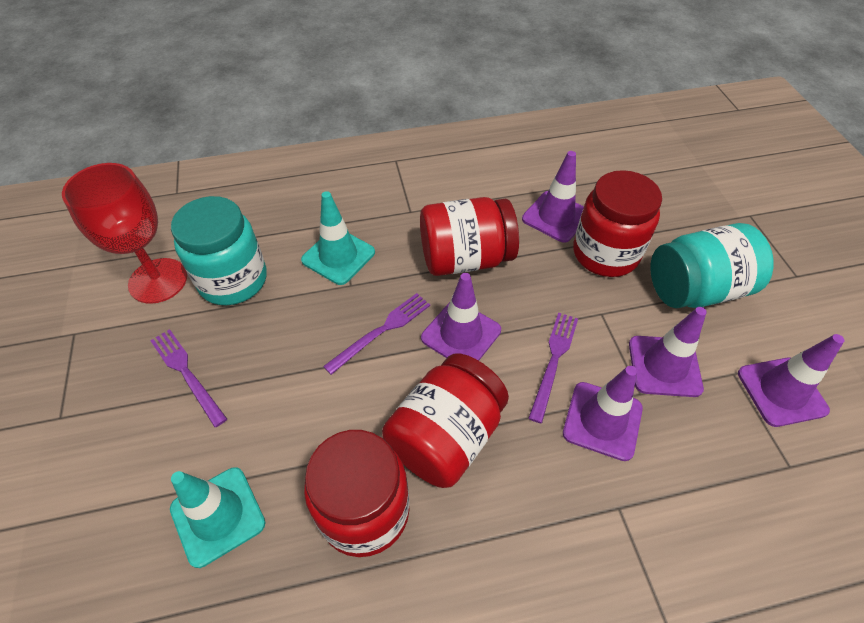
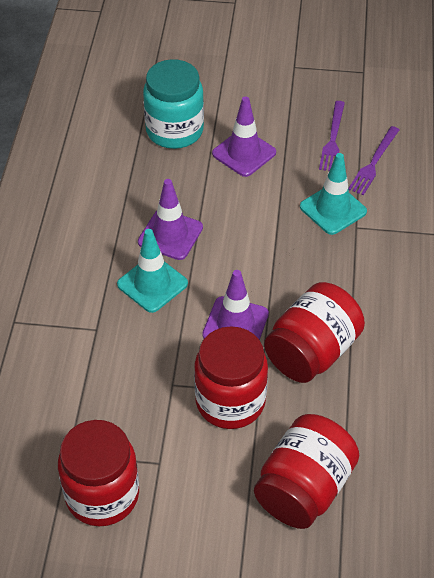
purple fork: [150,329,227,427] [323,293,430,375] [528,312,578,423] = 3 -> [319,101,345,171] [348,126,399,196] = 2
purple traffic cone: [421,273,501,361] [522,151,584,243] [563,366,643,461] [629,307,707,397] [738,334,844,427] = 5 -> [138,179,203,260] [202,270,269,340] [212,96,276,177] = 3
red goblet: [62,163,187,304] = 1 -> none = 0
turquoise jar: [171,196,267,305] [650,223,774,308] = 2 -> [143,59,204,149] = 1

